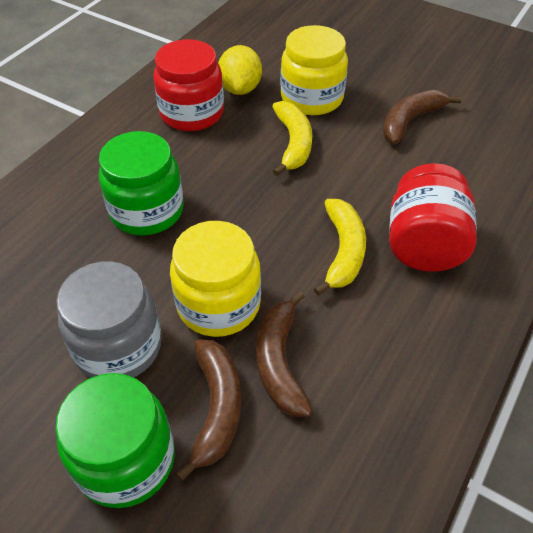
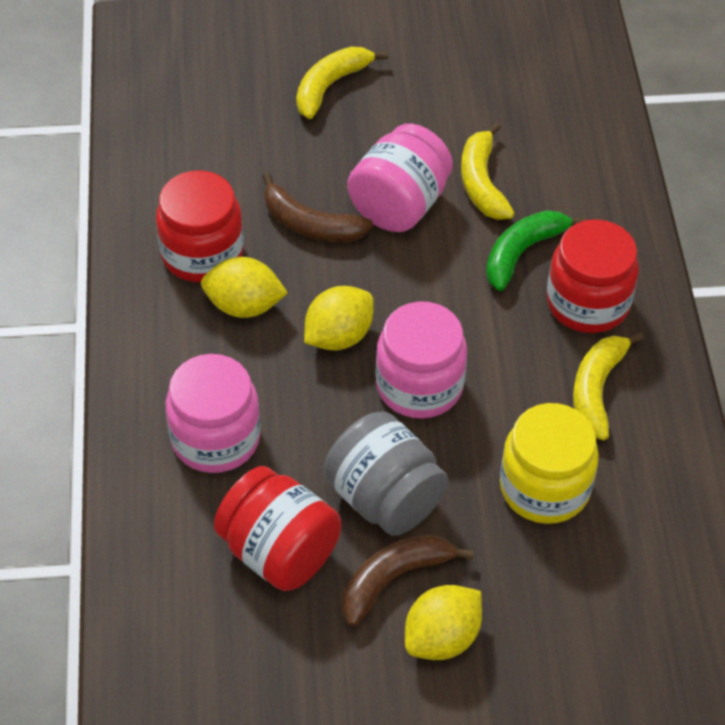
brown banana: [176,339,241,481] [256,291,313,417] [383,90,462,144] = 3 -> [262,173,373,242] [342,534,474,626] = 2
green banana: none = 0 -> [486,210,586,291] = 1
green jar: [55,373,175,508] [99,131,183,236] = 2 -> none = 0
pink jar: none = 0 -> [166,354,261,473] [347,123,453,232] [375,302,467,419] = 3
red jar: [153,39,224,131] [389,163,477,272] = 2 -> [156,170,244,282] [214,466,341,591] [547,219,639,333] = 3
yellow banana: [272,101,312,176] [314,199,366,296] = 2 -> [296,47,388,119] [461,122,515,220] [573,332,644,440] = 3
yellow jar: [170,221,261,337] [280,25,348,115] = 2 -> [500,403,599,524] = 1
yellow lemon: [218,45,262,95] = 1 -> [201,257,288,318] [304,286,374,351] [405,585,482,660] = 3

